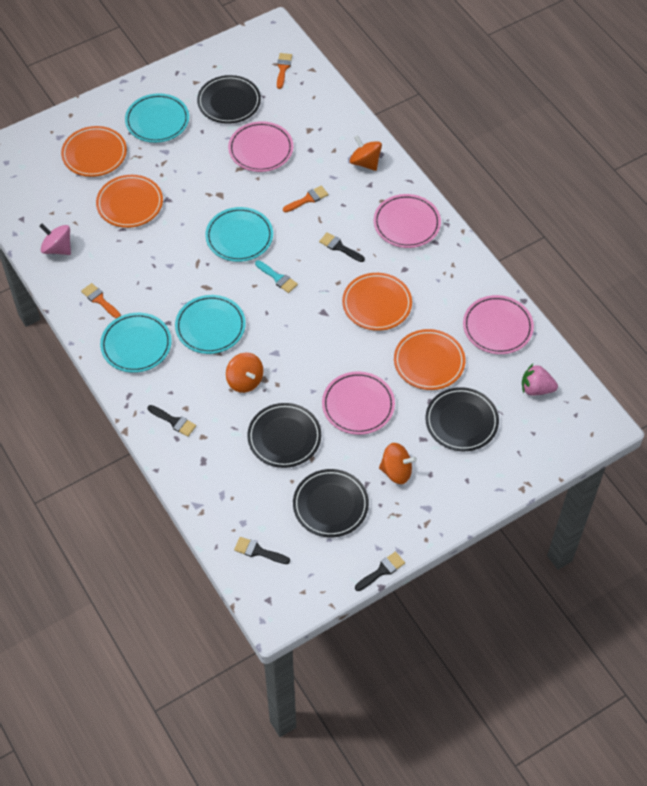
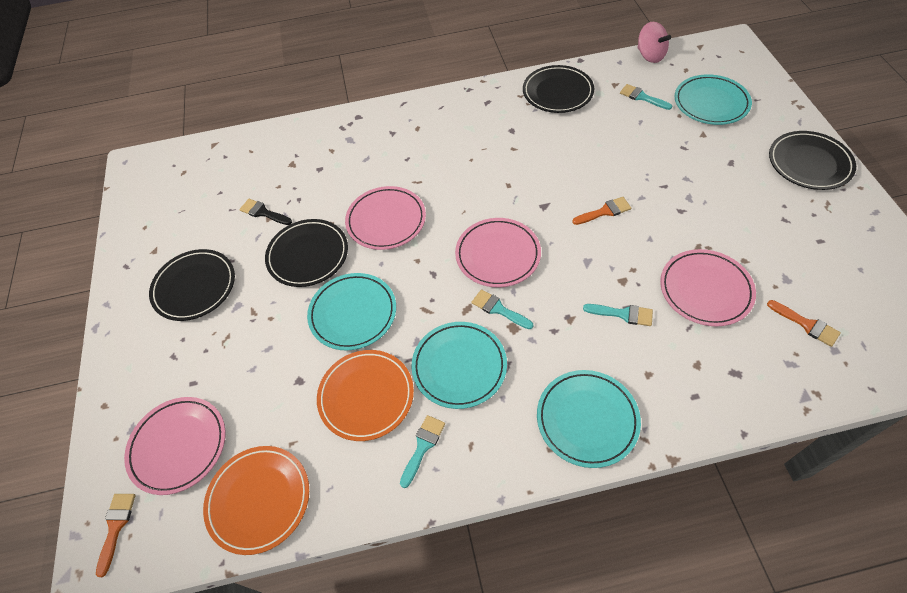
black brush: [148,405,196,437] [234,537,290,564] [319,232,365,262] [355,552,405,591] = 4 -> [239,199,292,225] = 1
orange plate: [61,126,127,177] [96,175,163,228] [342,273,412,331] [394,329,465,390] = 4 -> [203,446,309,555] [317,350,414,441] = 2
orange spinning top: [226,353,263,393] [350,135,382,171] [379,443,417,484] = 3 -> none = 0
pink strawberry: [522,364,558,396] = 1 -> none = 0
turquoise brush: [255,260,298,293] = 1 -> [400,415,445,488] [471,289,534,329] [583,304,653,326] [620,84,672,110] = 4

